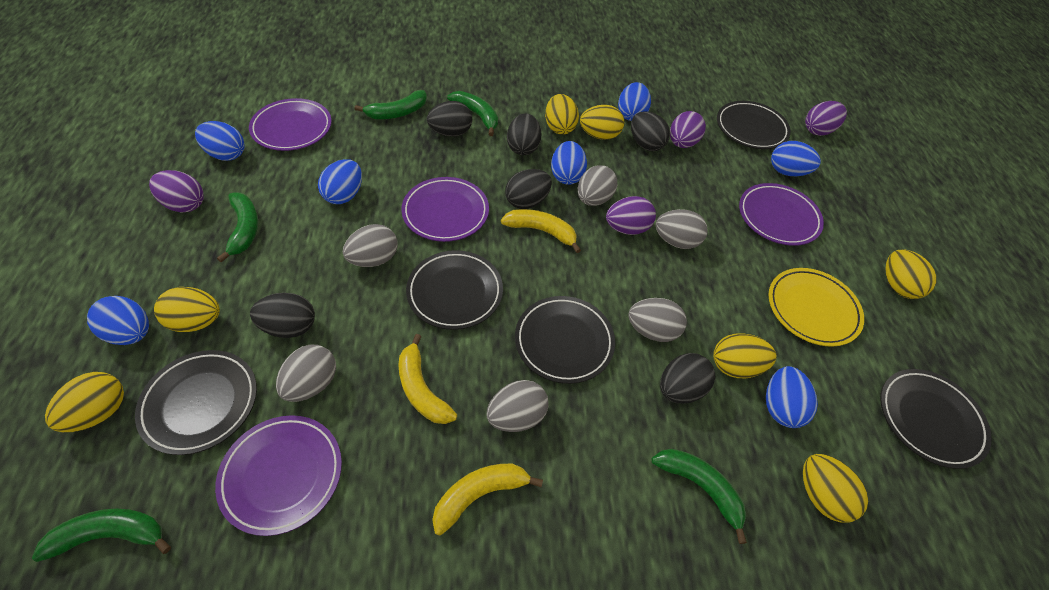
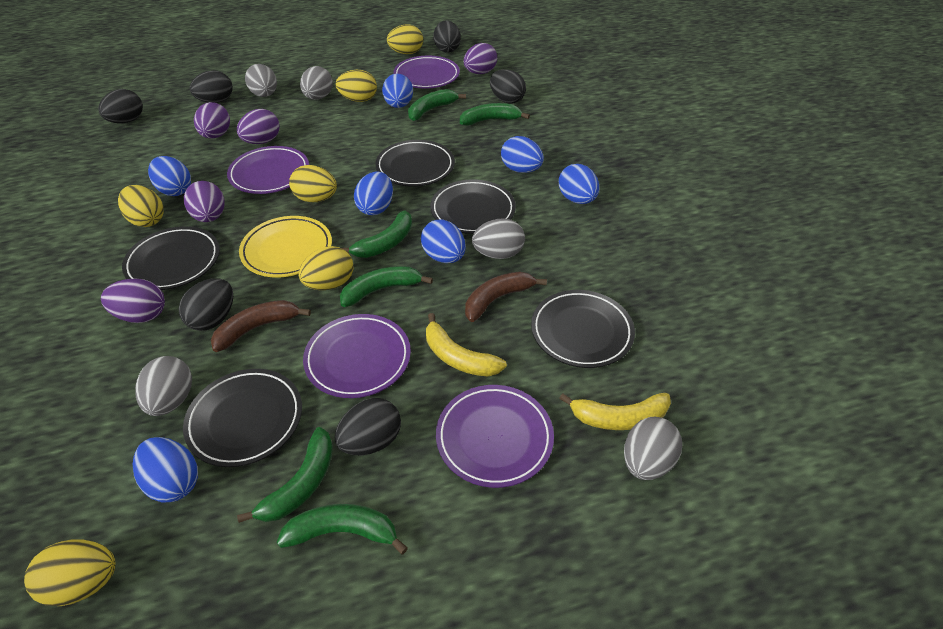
brown banana: none = 0 -> [211,300,311,352] [465,271,547,322] = 2
green banana: [32,509,171,562] [217,192,258,263] [355,90,427,119] [447,91,498,136] [651,449,747,544] = 5 -> [237,427,333,523] [277,504,408,554] [340,266,433,307] [342,210,412,258] [408,89,466,121] [460,103,530,126] = 6
grey egg: [276,345,336,402] [343,224,397,267] [486,380,549,432] [578,165,617,206] [628,298,687,342] [656,209,708,249] = 6 -> [135,356,192,416] [245,64,277,97] [300,66,333,100] [472,218,525,259] [624,417,682,480] = 5
purple egg: [149,170,204,213] [606,196,656,235] [670,111,706,148] [805,101,847,136] = 4 -> [101,278,165,323] [184,181,225,222] [194,102,230,139] [237,109,280,144] [464,43,497,74] = 5
yellow banana: [399,334,457,424] [432,464,543,535] [501,209,581,253] = 3 -> [426,313,507,377] [559,393,671,430] = 2
yellow egg: [45,372,124,432] [154,287,220,332] [545,94,579,134] [580,105,624,140] [713,334,777,378] [803,454,868,522] [885,249,937,299] = 7 -> [24,539,116,606] [118,185,164,227] [289,165,337,203] [299,246,354,290] [335,70,377,102] [387,24,423,54] = 6

